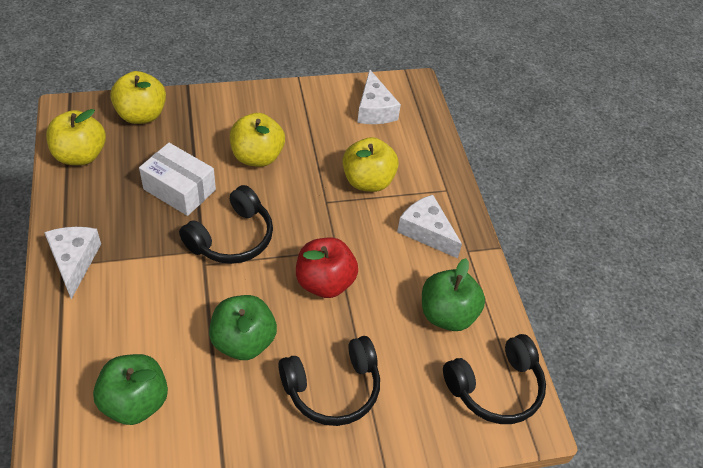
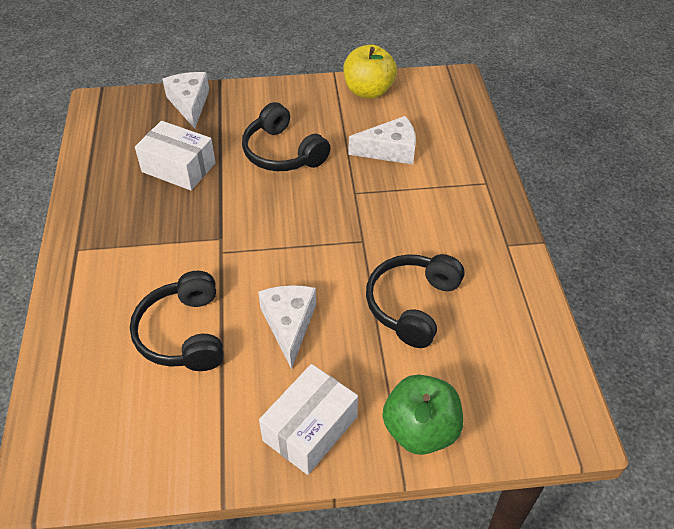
green apple: [93,354,168,425] [209,295,277,360] [422,258,485,331] = 3 -> [383,375,463,455] = 1
red apple: [296,238,358,298] = 1 -> none = 0
white box: [139,143,216,216] = 1 -> [135,121,216,190] [259,364,358,475] = 2
yellow apple: [46,109,106,165] [110,71,166,124] [230,113,285,167] [343,137,399,192] = 4 -> [343,44,397,99] = 1

